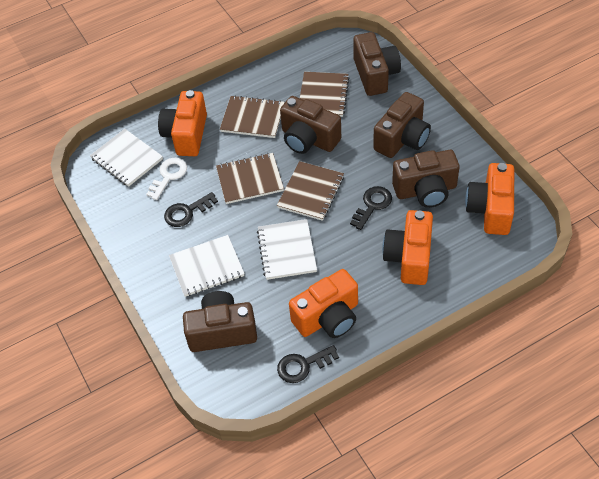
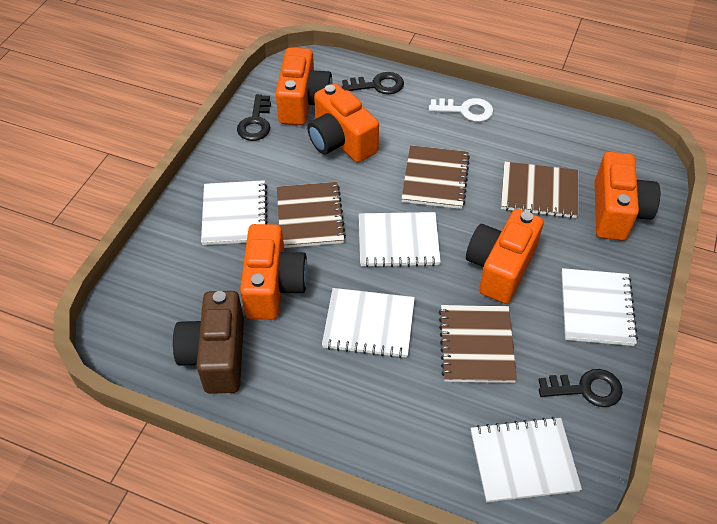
brown camera: [183,291,257,352] [280,96,341,154] [353,32,401,96] [373,92,431,158] [392,150,459,208] = 5 -> [173,291,244,394] = 1
orange camera: [158,90,207,156] [289,269,358,338] [382,210,433,285] [465,163,514,235] = 4 -> [240,224,308,319] [276,48,333,125] [307,83,379,163] [466,209,544,304] [595,152,660,241] = 5
white notebook: [90,129,163,187] [169,235,245,297] [257,219,317,280] = 3 -> [201,180,267,245] [322,288,415,358] [359,212,441,267] [471,417,582,502] [562,268,638,346] = 5

